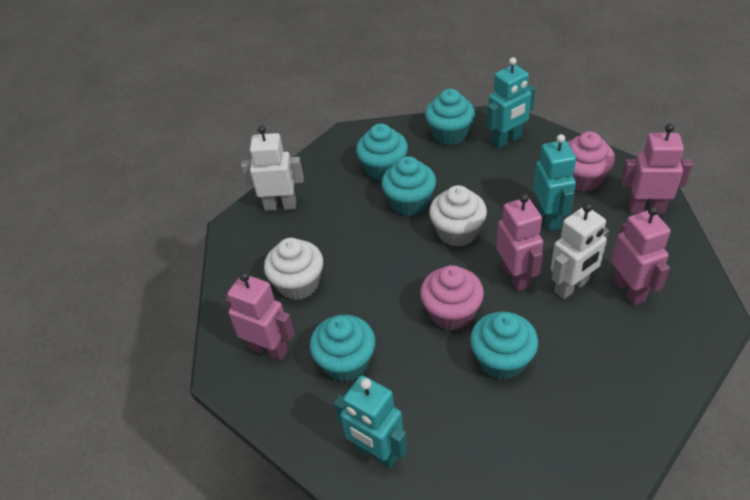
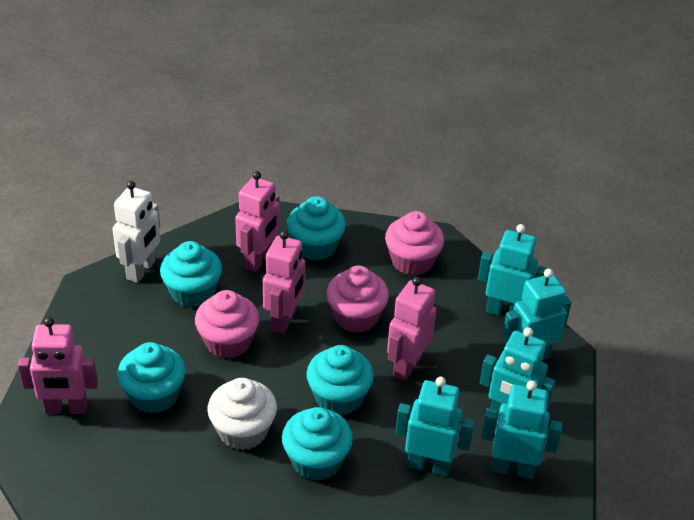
pink cupcake: [420,265,484,331] [568,132,615,192] = 2 -> [195,290,259,359] [326,266,389,333] [385,211,444,276] = 3
turquoise robot: [333,375,408,468] [487,57,535,149] [533,134,576,231] = 3 -> [396,377,475,476] [478,224,548,316] [480,327,556,417] [481,380,562,479] [502,269,571,359] = 5
white cupcake: [264,238,323,300] [429,185,487,247] = 2 -> [207,378,277,450] = 1
white robot: [241,125,304,211] [551,203,610,299] = 2 -> [112,181,161,283] = 1

